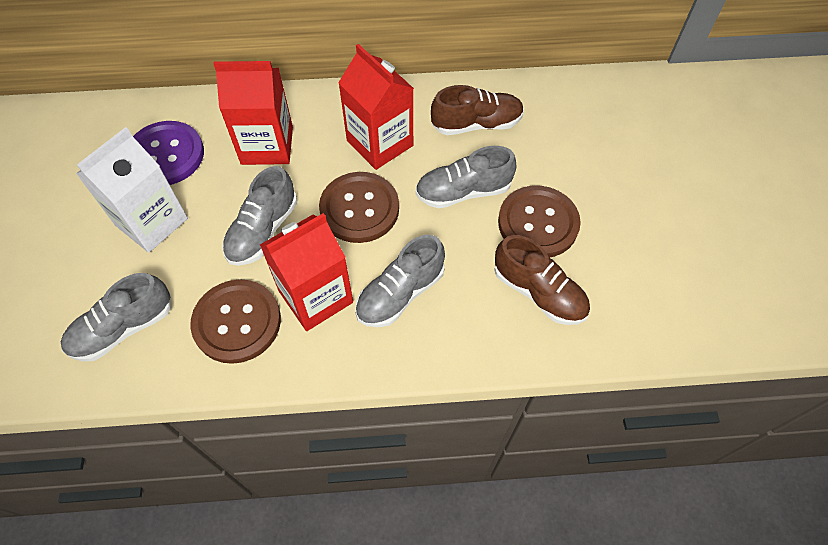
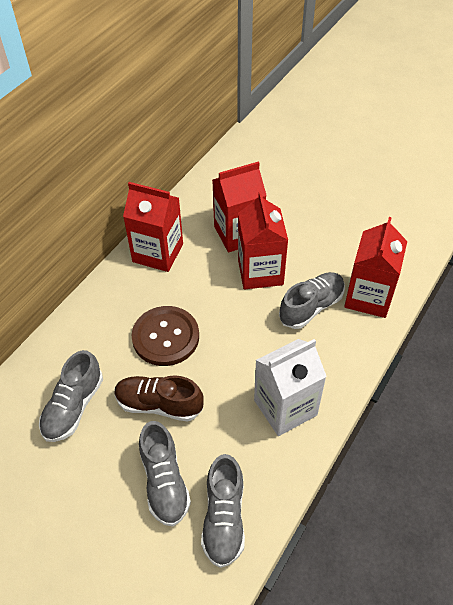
brown button: [190,279,281,364] [319,172,399,243] [498,186,581,258] = 3 -> [132,306,199,366] = 1
brown shoe: [431,85,524,135] [494,235,590,325] = 2 -> [114,375,204,422] = 1
purple button: [133,121,204,185] = 1 -> none = 0
red carton: [213,61,293,165] [260,213,353,331] [338,44,414,170] = 3 -> [123,182,183,272] [212,162,267,253] [238,191,288,290] [344,217,407,318] = 4

